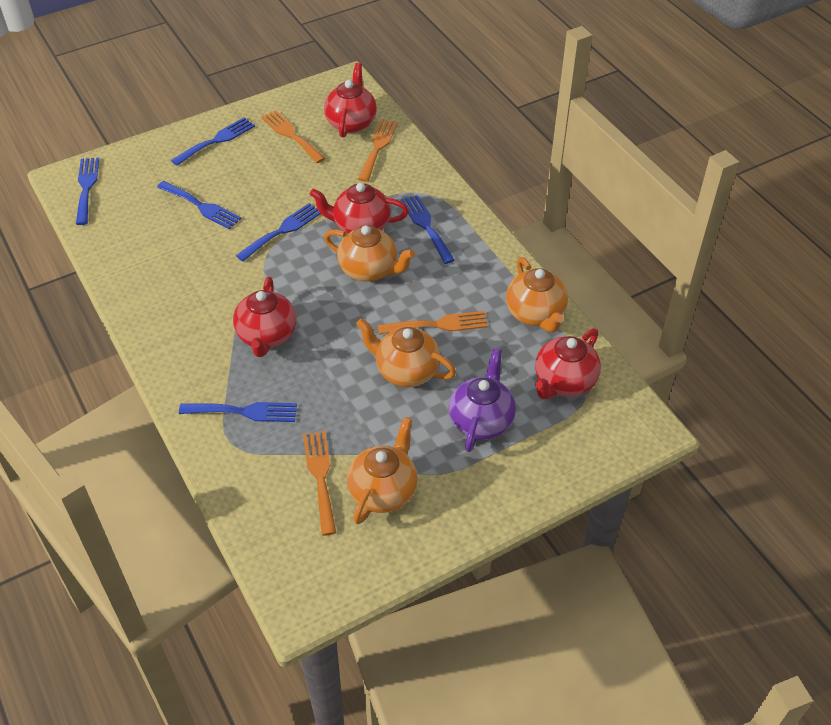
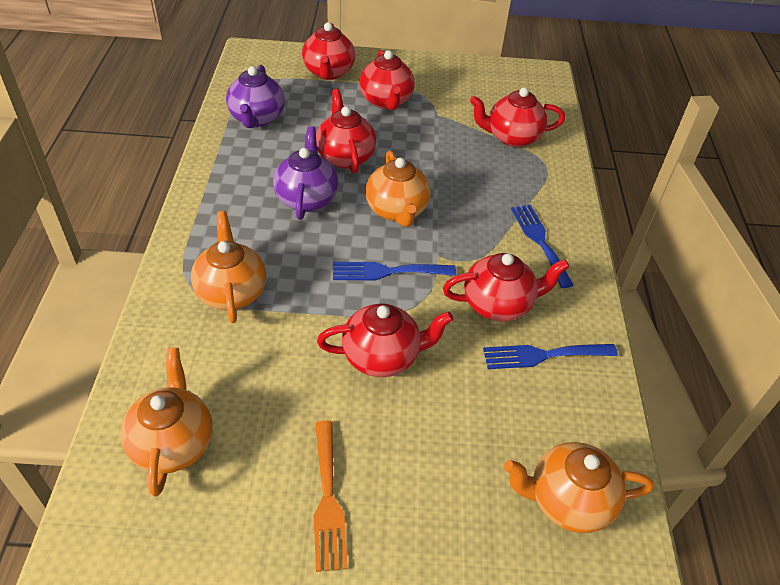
blue fork: [76,158,99,225] [157,181,241,229] [171,117,255,166] [179,402,297,422] [236,203,321,261] [400,195,455,264] = 6 -> [333,262,456,281] [483,344,618,369] [511,204,574,288] = 3
orange fork: [261,110,325,163] [303,431,336,536] [358,119,398,182] [378,311,488,335] = 4 -> [314,420,348,572] = 1
purple teapot: [449,348,516,452] = 1 -> [226,65,285,128] [273,126,338,220] = 2
red teapot: [233,277,296,357] [310,183,409,234] [324,63,377,138] [535,328,601,399] = 4 -> [302,22,355,80] [316,89,376,174] [317,303,453,377] [359,50,415,110] [443,253,569,322] [470,87,565,147] = 6

